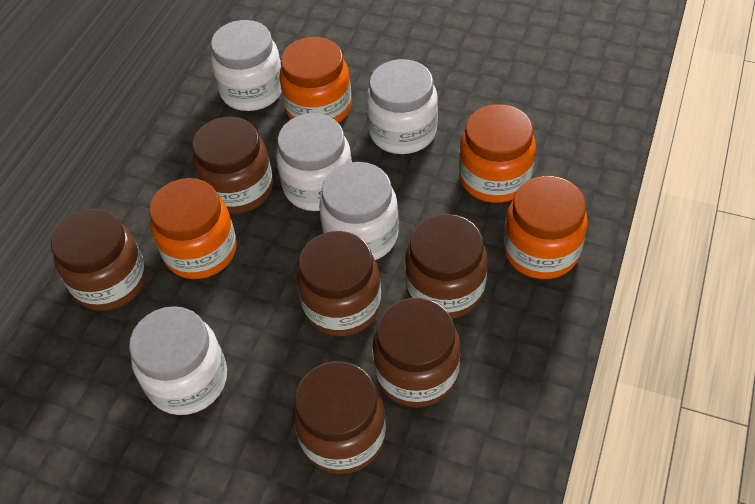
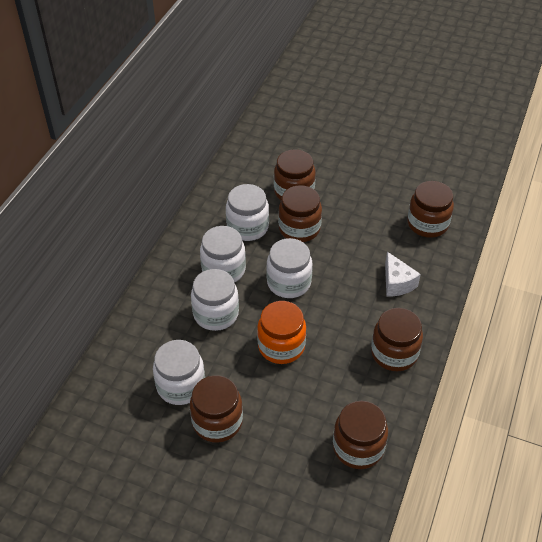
orange jar: [149,178,237,279] [279,37,352,123] [459,104,536,203] [503,176,588,279] = 4 -> [257,301,306,364] = 1
white cheese: none = 0 -> [385,252,421,297] = 1

